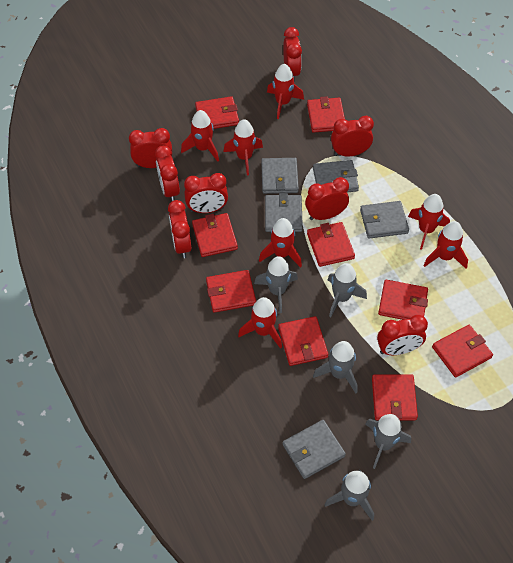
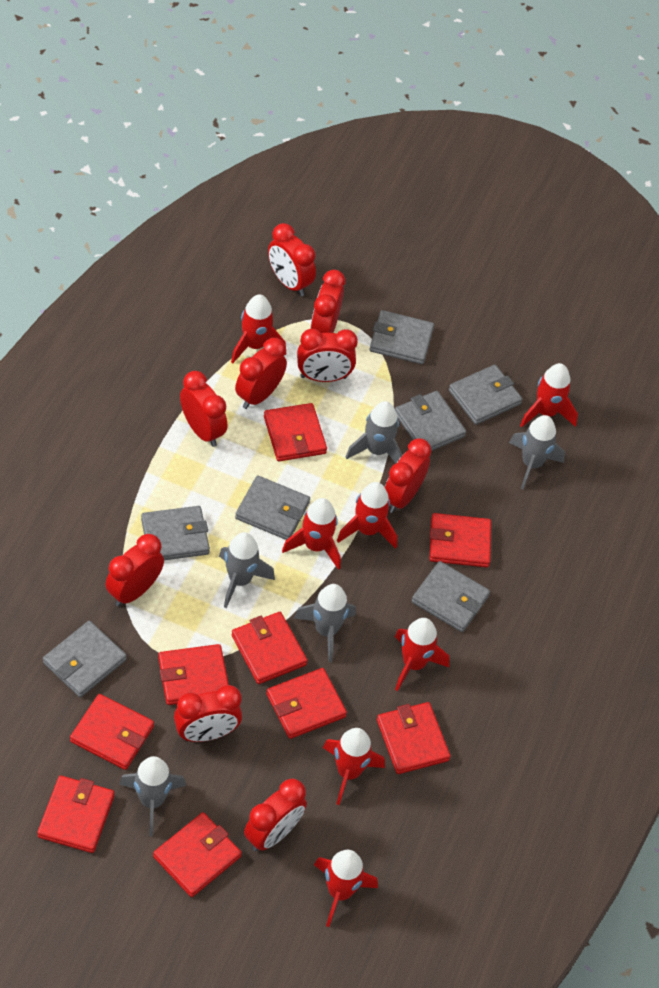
grey wallet: [261,158,299,194] [265,193,303,232] [283,420,346,479] [313,160,359,192] [360,201,409,239] = 5 -> [43,621,127,697] [141,506,210,560] [235,475,310,540] [370,310,434,364] [395,391,466,451] [412,561,490,632] [449,365,522,425] = 7
red clock: [129,128,172,168] [155,145,180,202] [168,200,191,258] [184,173,228,213] [283,27,302,82] [305,177,349,220] [331,116,374,157] [377,315,428,355] = 8 -> [105,534,164,606] [174,685,242,742] [180,371,227,447] [235,338,287,409] [244,779,307,851] [268,223,316,296] [297,329,358,382] [310,270,345,333] [385,439,431,513] = 9

